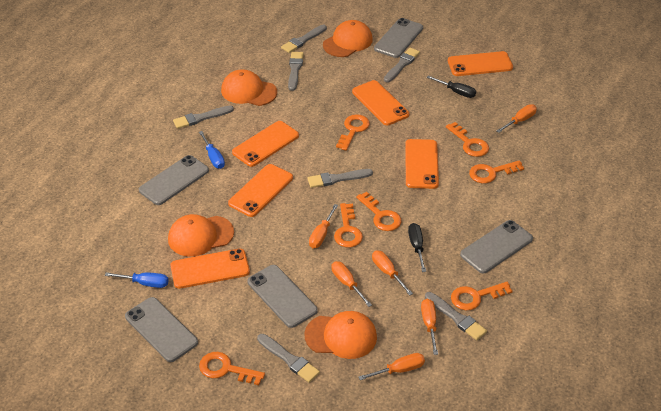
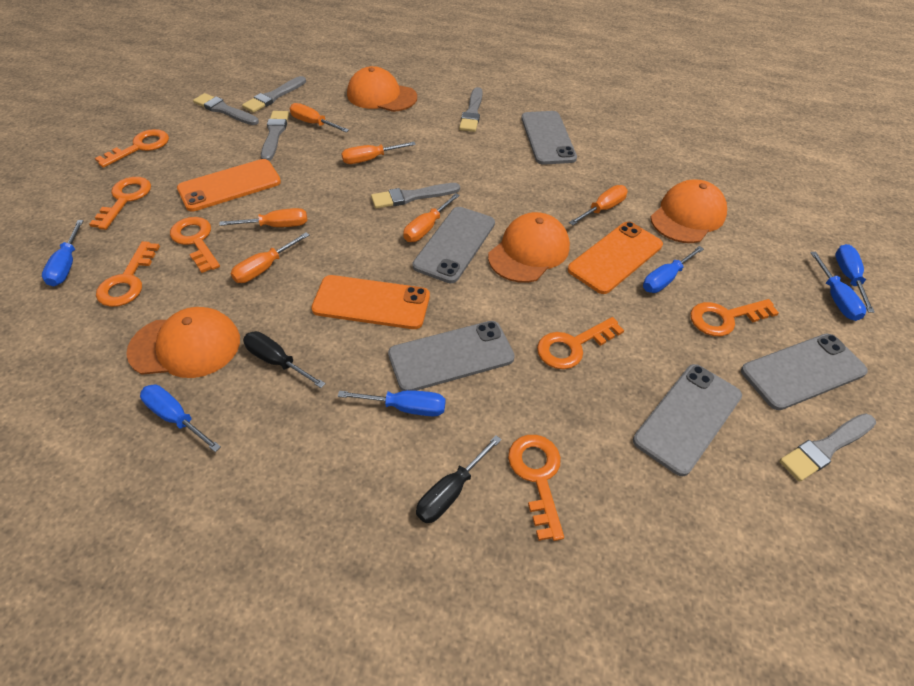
blue screwdriver: [105,272,169,288] [199,131,225,169] = 2 -> [42,220,84,286] [140,384,221,452] [338,390,446,416] [643,246,704,293] [810,252,866,321] [835,244,875,313] = 6
grey brush: [173,105,234,129] [257,334,320,383] [281,25,327,53] [288,52,304,91] [307,169,373,188] [384,48,420,82] [425,292,487,340] = 7 -> [193,93,259,125] [242,76,306,113] [261,111,289,161] [371,183,460,209] [459,87,483,132] [779,413,876,482] = 6
orange phone: [170,249,250,289] [228,164,293,217] [232,121,299,167] [352,80,409,125] [405,139,439,189] [448,51,513,76] = 6 -> [177,159,281,212] [311,275,430,329] [568,222,663,294] = 3

